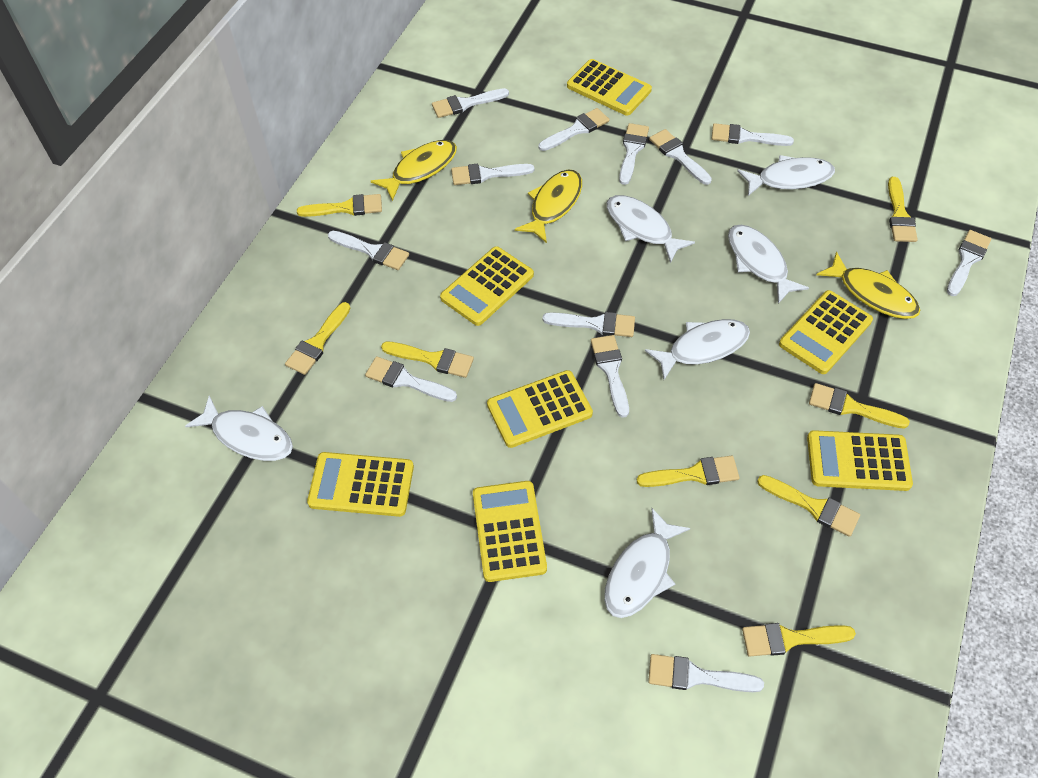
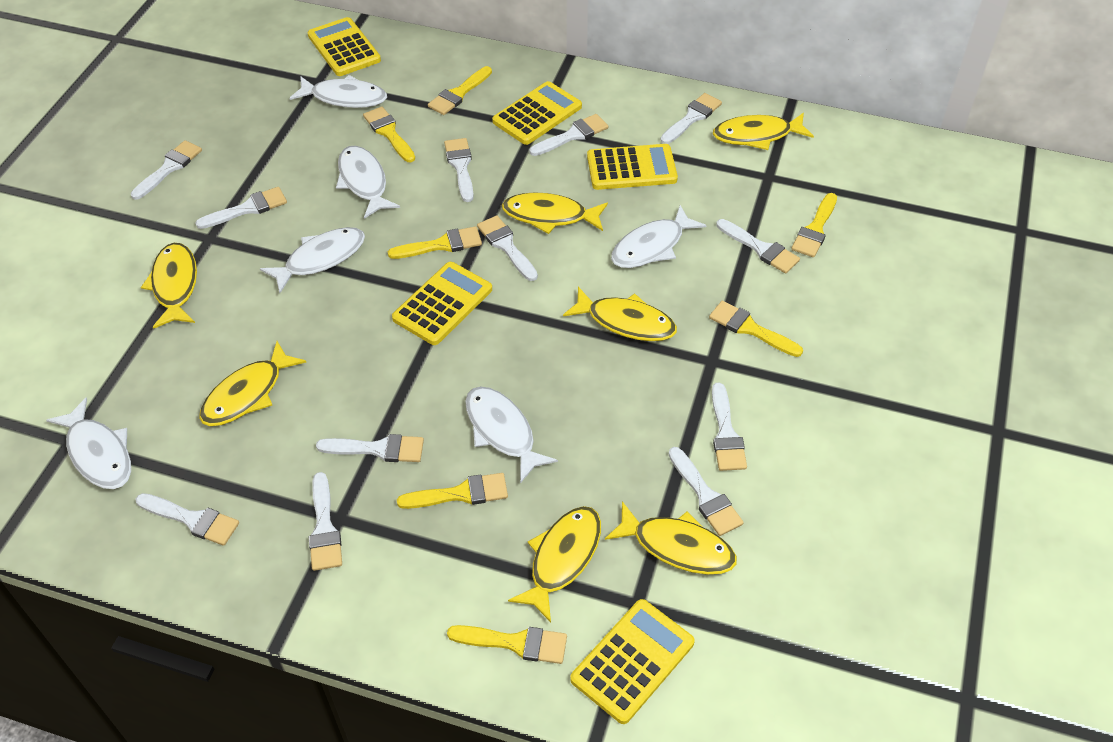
yellow brush: [285,302,351,375] [297,194,382,217] [381,342,474,378] [637,456,740,487] [742,623,856,657] [757,475,860,537] [809,383,910,429] [888,177,918,242] = 8 -> [363,107,415,163] [388,226,482,259] [397,473,508,509] [428,66,492,115] [447,625,567,664] [709,300,803,357] [791,193,837,257] = 7
yellow calculator: [307,452,414,517] [440,246,534,326] [473,481,547,582] [487,370,593,448] [567,59,652,116] [779,290,873,374] [807,430,913,491] = 7 -> [307,17,381,76] [392,262,492,345] [492,81,582,145] [570,599,695,724] [587,144,678,190] = 5
yellow fish: [371,140,457,201] [515,169,582,243] [817,252,920,319] = 3 -> [141,243,197,329] [199,341,306,426] [502,192,608,234] [508,506,601,622] [563,287,677,341] [605,501,737,574] [713,113,814,150] = 7

